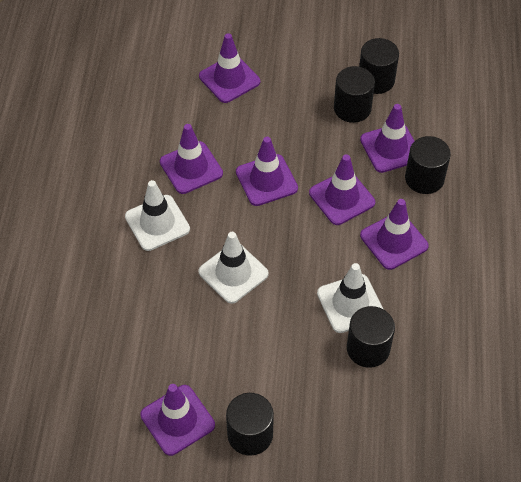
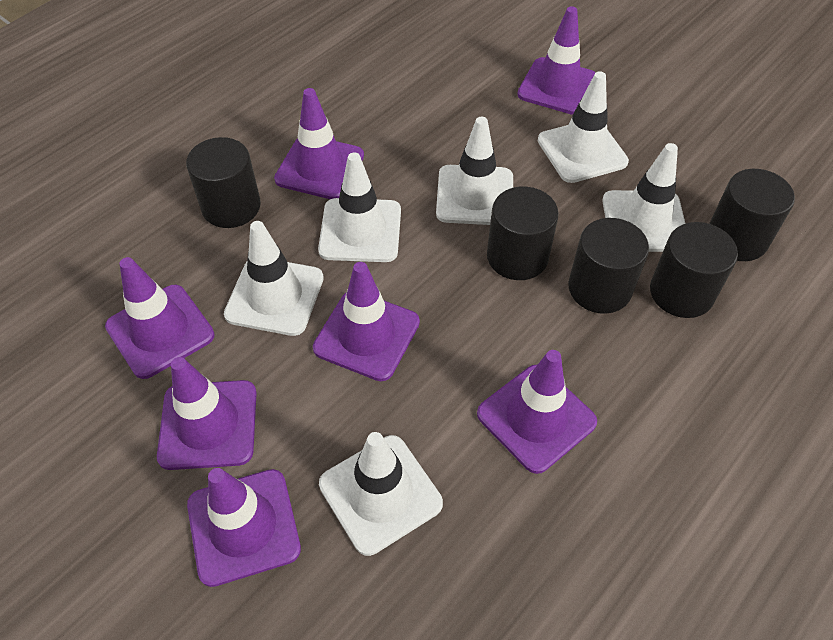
white traffic cone: [125,180,190,251] [198,232,269,304] [317,263,383,333] = 3 -> [224,221,324,336] [318,152,401,262] [319,432,443,556] [436,117,513,225] [538,71,629,183] [602,143,686,252] = 6

